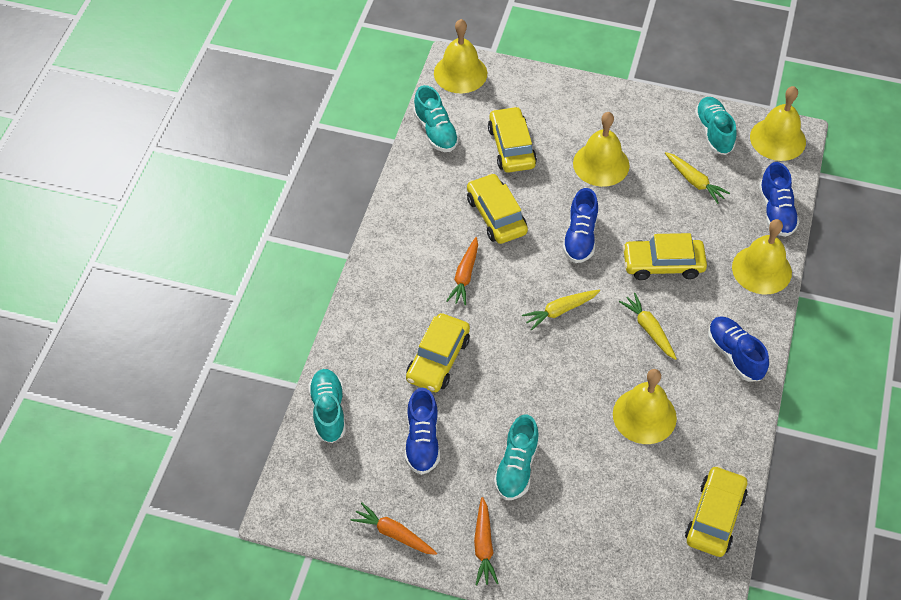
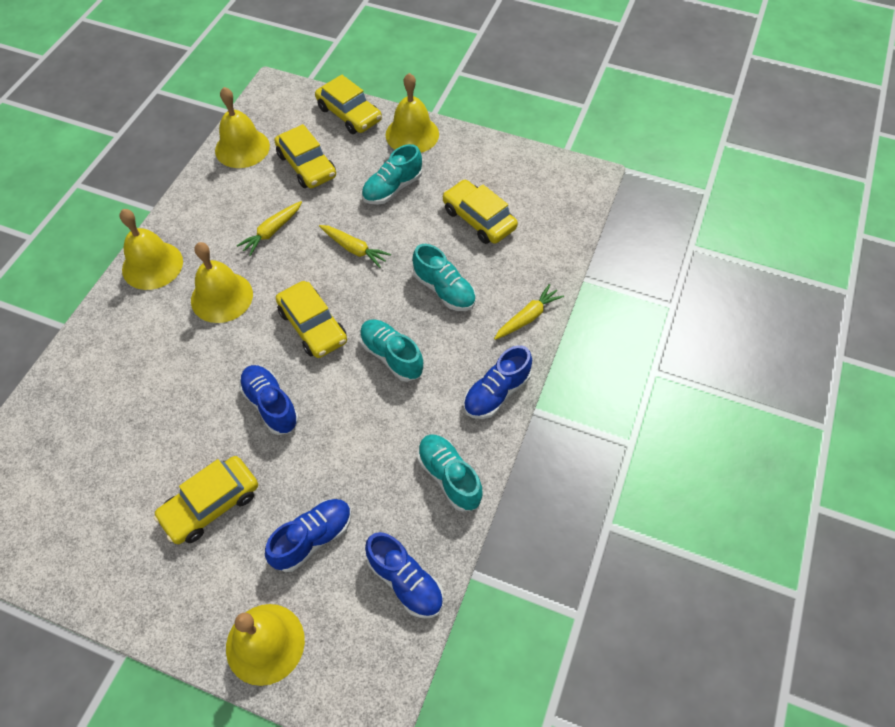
orange carrot: [351,503,437,555] [447,237,478,305] [474,497,499,585] = 3 -> none = 0

